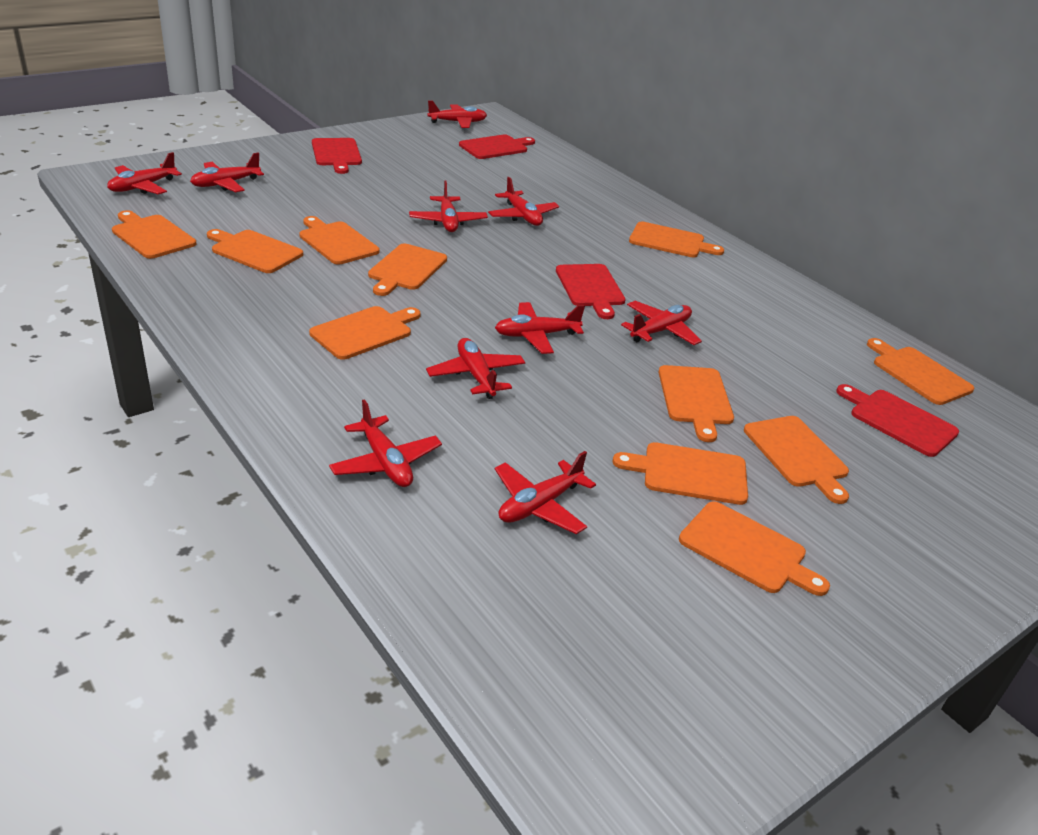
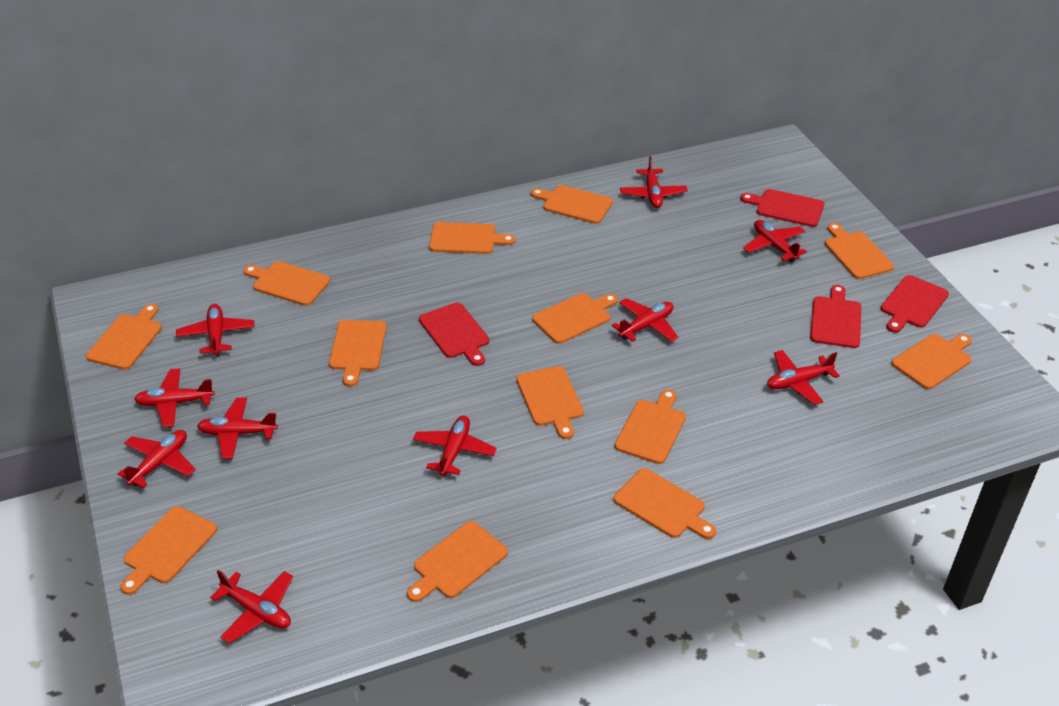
orange cutting board: [112,210,197,259] [207,229,303,273] [299,216,380,265] [309,306,420,360] [368,244,447,296] [613,442,748,505] [629,222,724,257] [659,365,734,442] [679,501,830,596] [744,416,849,504] [867,338,974,405] = 11 -> [86,304,162,370] [120,506,217,595] [244,261,330,306] [329,320,387,387] [407,521,508,602] [429,222,515,254] [516,366,584,439] [531,185,613,224] [532,293,618,344] [614,468,716,539] [615,389,686,464] [825,223,894,279] [891,334,972,389] = 13

